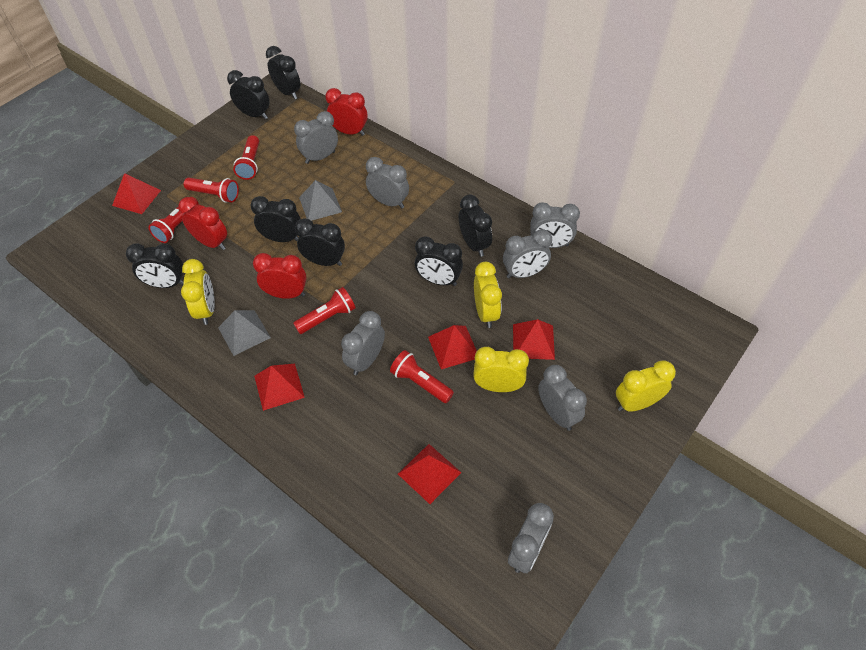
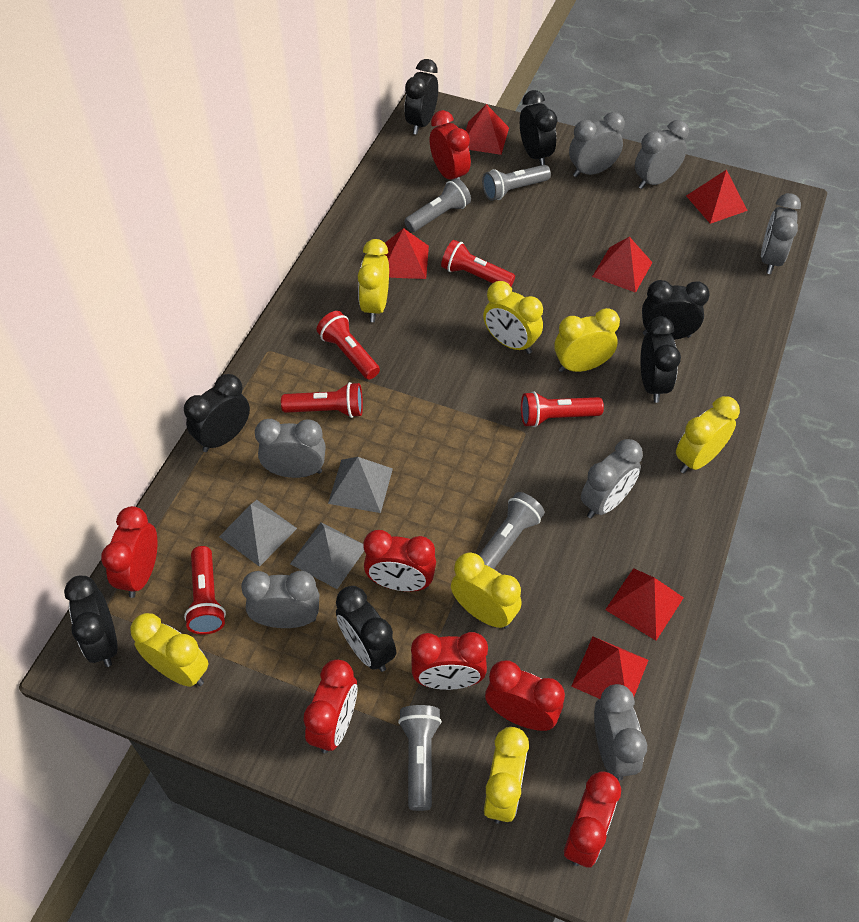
grey flashlight: none = 0 -> [398,705,442,811] [404,178,471,232] [479,492,545,569] [482,165,551,201] = 4
grey pyramid: [218,310,271,356] [299,180,342,221] = 2 -> [219,500,297,567] [290,522,364,589] [328,457,393,513] = 3
red clock: [178,197,227,250] [253,253,307,299] [325,88,368,136] = 3 -> [101,506,157,598] [303,659,358,753] [364,530,436,592] [411,632,488,690] [430,110,471,180] [485,661,565,731] [564,772,621,867] = 7
red pyramid: [112,173,161,214] [254,364,305,411] [398,444,462,504] [428,325,477,369] [513,319,555,360] = 5 -> [385,228,429,279] [466,104,509,155] [571,637,648,699] [592,237,653,293] [605,568,684,641] [686,170,748,224] = 6
yellow clock: [181,259,215,325] [473,347,529,392] [474,262,502,328] [616,360,676,412] = 4 -> [130,613,209,687] [358,239,389,322] [451,552,522,629] [483,281,543,354] [484,727,529,824] [554,308,620,372] [676,396,740,473] = 7

